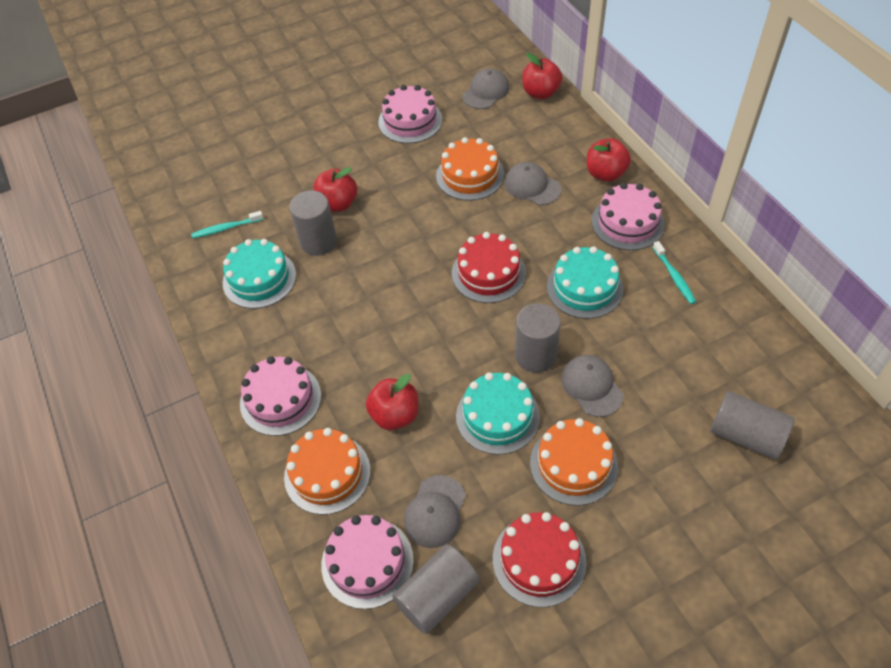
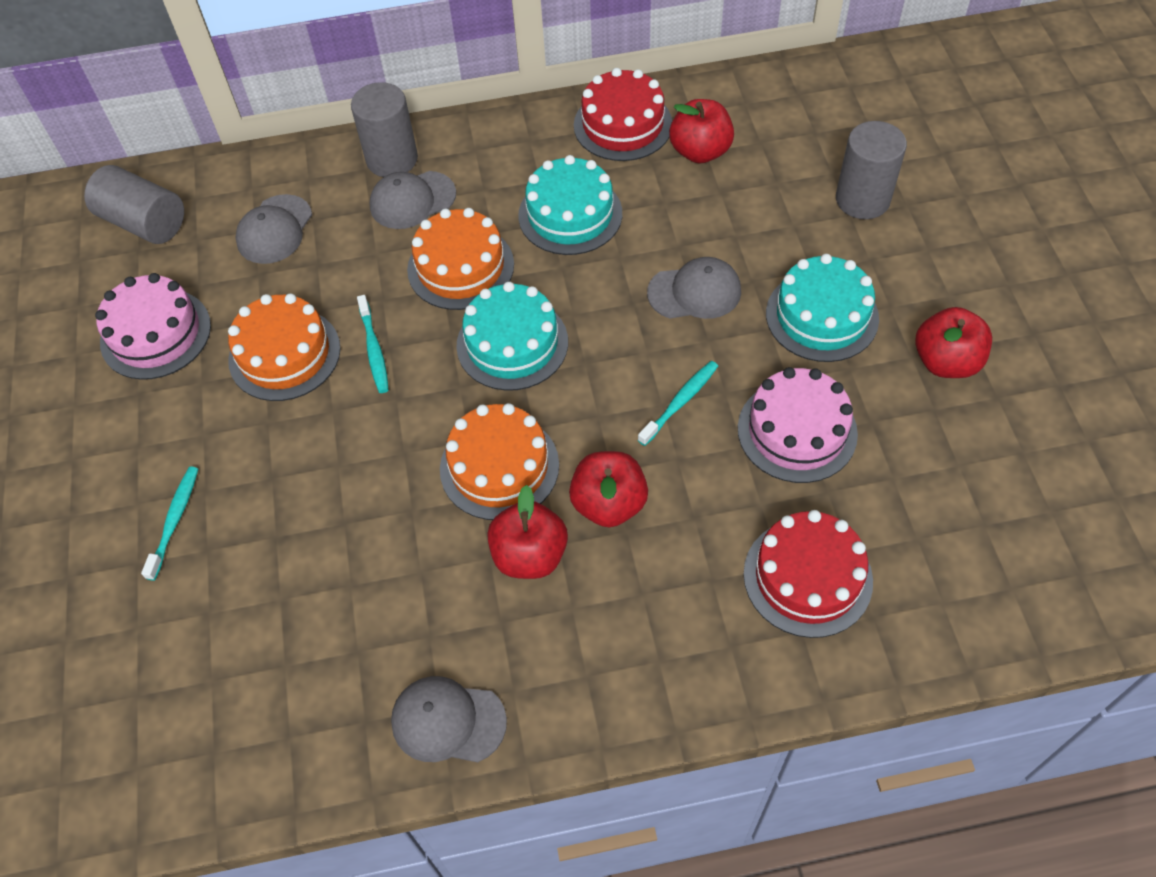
grey cylinder: [290,190,337,256] [392,544,480,634] [515,303,561,373] [710,391,794,460] = 4 -> [84,165,184,244] [351,82,418,177] [836,121,907,219] = 3
pink cake: [240,356,321,436] [321,515,414,609] [378,85,442,144] [592,183,665,250] = 4 -> [95,273,211,380] [738,367,858,483] = 2
turquoise toothbrush: [191,211,264,238] [653,241,696,304] = 2 -> [141,466,198,581] [357,295,389,393] [638,361,718,446] = 3

